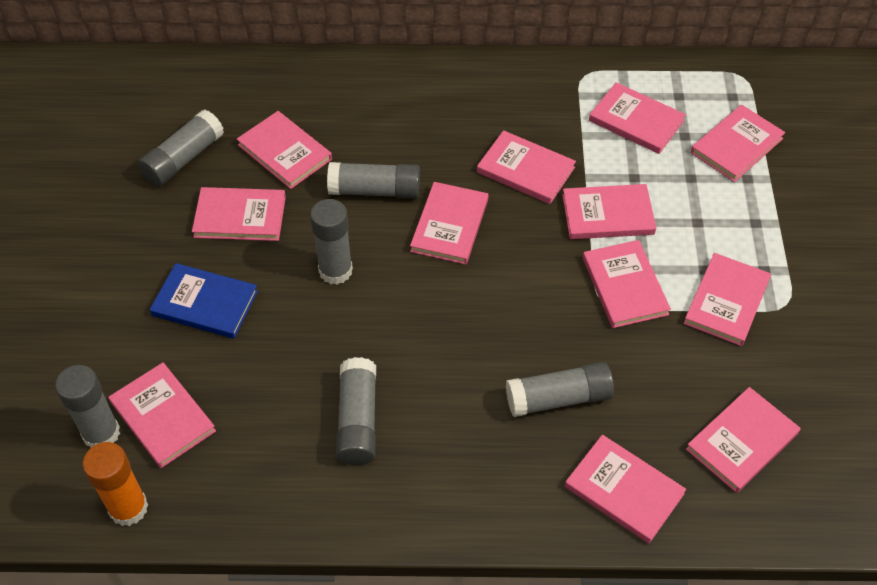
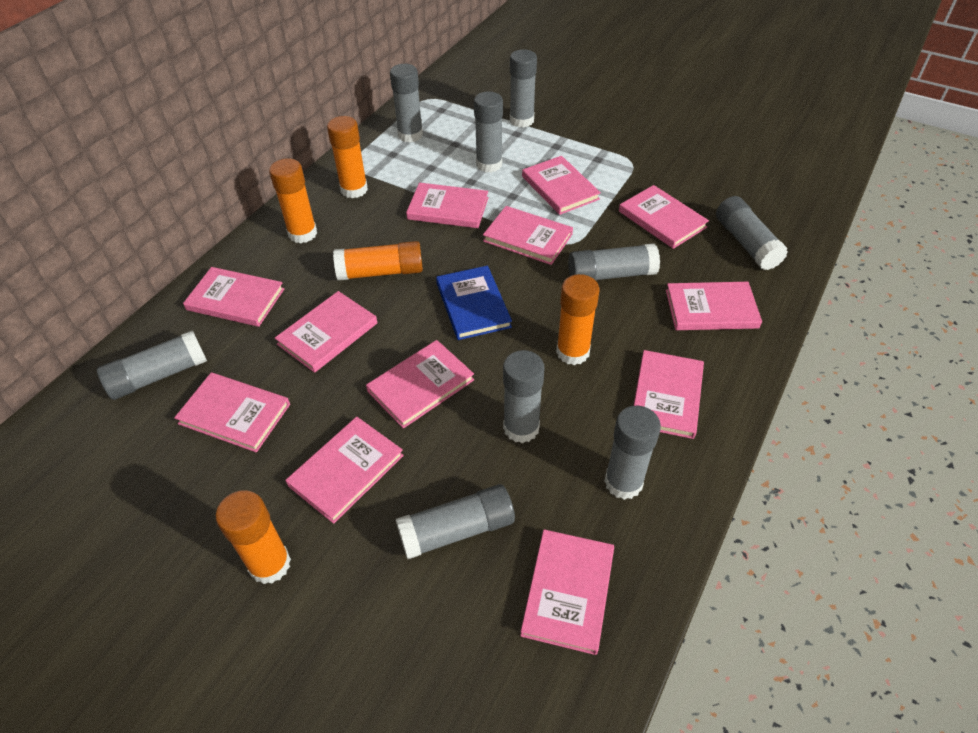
grey glue stick: [55,365,120,447] [138,110,224,186] [310,199,353,284] [327,162,420,199] [336,357,376,465] [506,362,614,417] = 6 -> [97,330,207,400] [390,64,423,143] [396,484,515,559] [474,91,503,172] [503,350,545,443] [510,49,537,128] [568,244,660,280] [604,406,661,500] [716,196,788,270] = 9
orange glue stick: [83,442,148,526] = 1 -> [216,490,291,584] [269,158,317,243] [327,116,368,198] [333,241,423,281] [556,274,599,365] = 5

